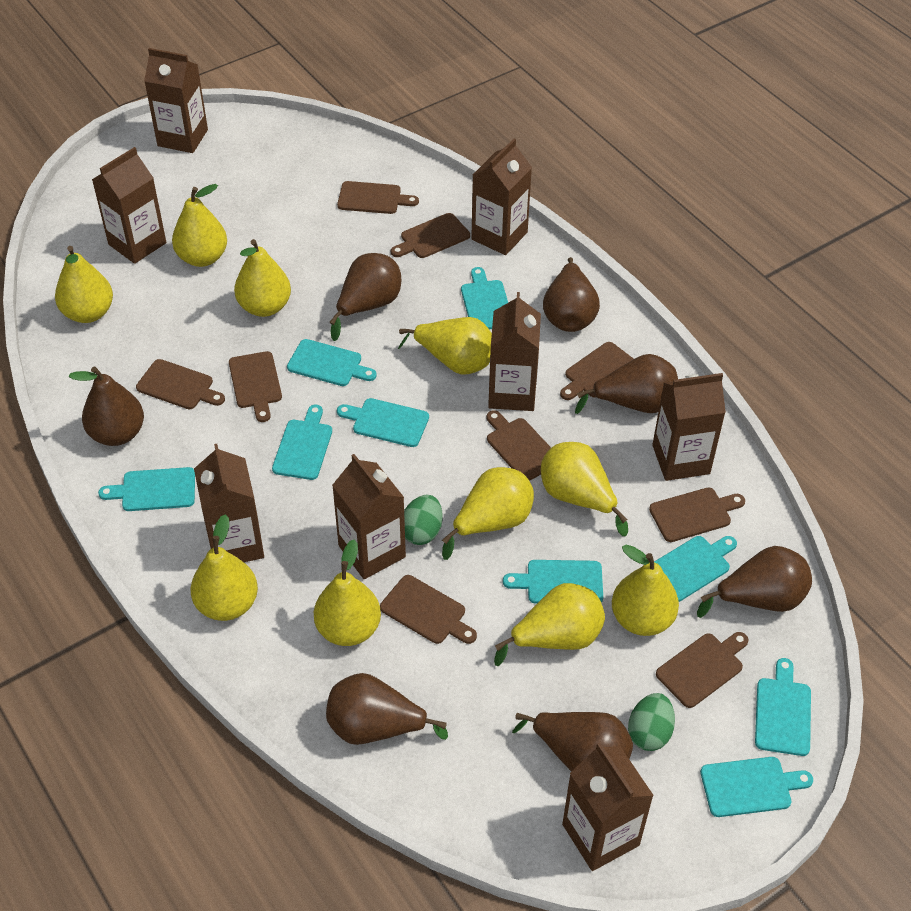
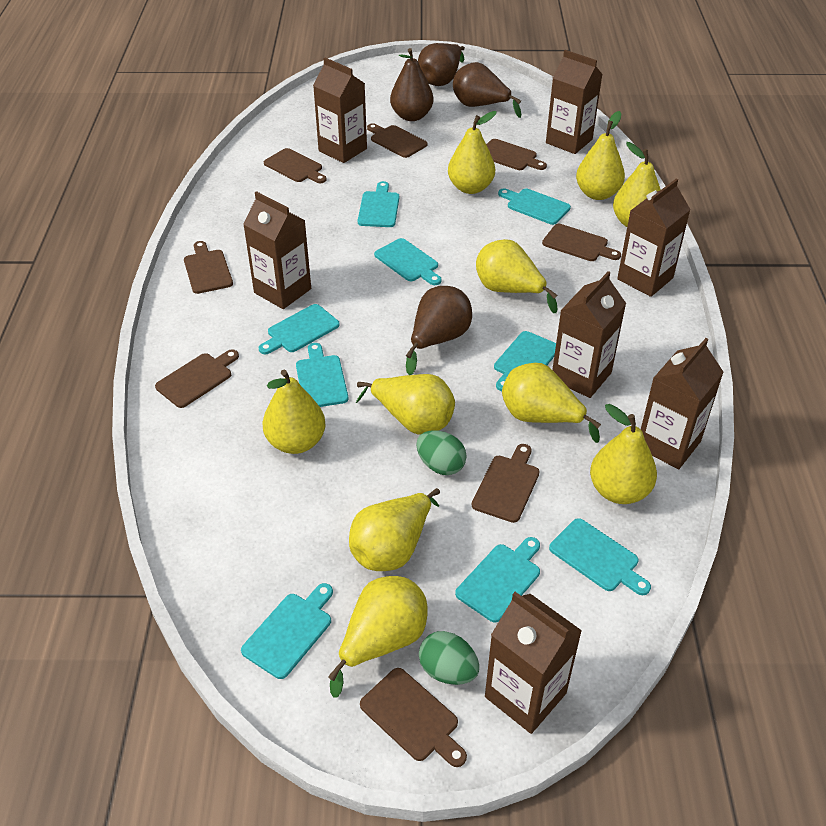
brown carton: [92,147,166,264] [144,48,208,153] [194,444,264,562] [332,454,406,579] [471,139,532,255] [488,292,541,411] [562,742,654,871] [652,373,726,481] = 8 -> [243,191,311,309] [313,58,367,163] [485,592,582,734] [546,50,603,154] [552,271,626,398] [617,179,691,297] [641,338,724,469] = 7
brown cutting board: [136,359,225,409] [229,351,282,422] [337,181,419,214] [380,575,477,644] [391,213,470,258] [487,410,551,481] [560,342,634,400] [649,487,745,542] [656,632,749,708] = 9 -> [155,350,239,408] [184,241,233,294] [264,148,327,183] [360,668,467,767] [367,123,428,158] [472,444,540,523] [486,139,547,170] [542,224,621,261] = 8
brown pear: [69,367,144,446] [326,673,448,745] [330,253,401,341] [512,712,633,771] [543,257,600,332] [575,354,678,414] [697,546,812,618] = 7 -> [390,48,433,121] [406,286,472,375] [418,43,465,86] [453,62,521,118] = 4

